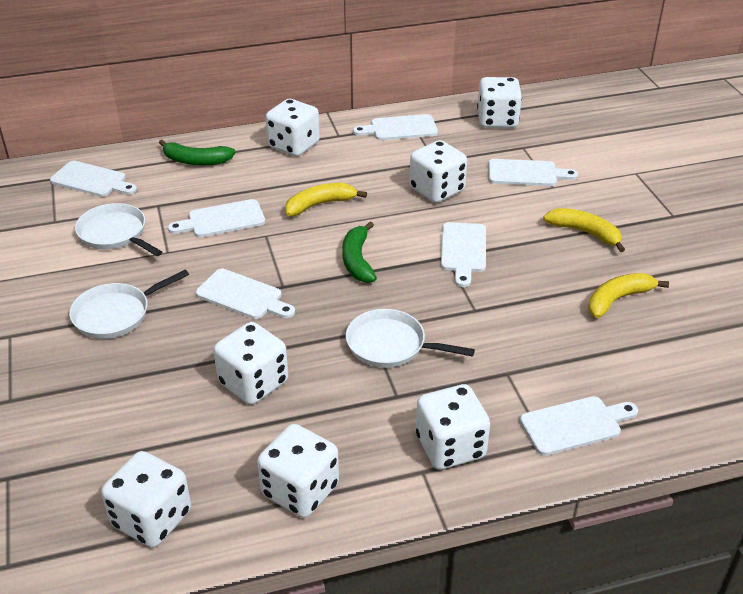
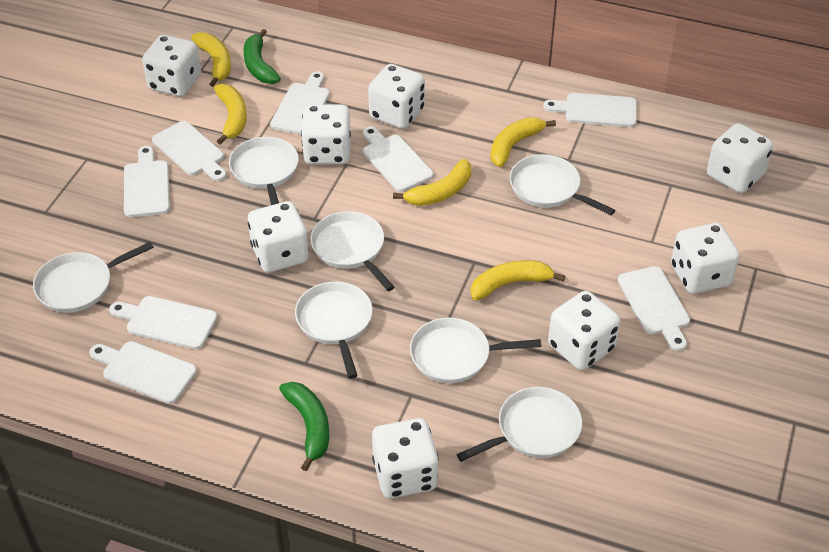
white cutting board: [50,161,137,197] [168,199,265,237] [196,269,295,319] [353,114,438,140] [441,222,486,287] [488,159,578,186] [520,396,638,456] = 7 -> [89,341,197,404] [109,296,217,349] [124,146,170,217] [152,121,226,181] [270,71,330,135] [363,127,434,192] [543,93,637,127] [618,266,690,351] = 8
white dice: [101,451,191,548] [214,322,288,405] [257,424,339,518] [266,99,320,156] [409,140,467,203] [416,384,490,470] [477,77,522,128] = 7 -> [142,35,201,97] [248,201,309,273] [301,104,351,164] [368,64,425,129] [372,418,439,498] [548,291,620,370] [671,223,740,294] [707,123,773,193] = 8
white pan: [69,269,189,339] [75,203,162,256] [346,309,475,368] = 3 -> [33,242,154,313] [229,137,299,205] [295,282,373,379] [310,211,395,291] [410,318,541,383] [456,387,582,462] [510,154,615,215] = 7
yellow banana: [285,183,367,216] [543,208,625,252] [588,273,669,318] = 3 -> [191,32,231,87] [214,84,247,145] [393,159,471,206] [471,260,565,300] [490,117,556,167] = 5

